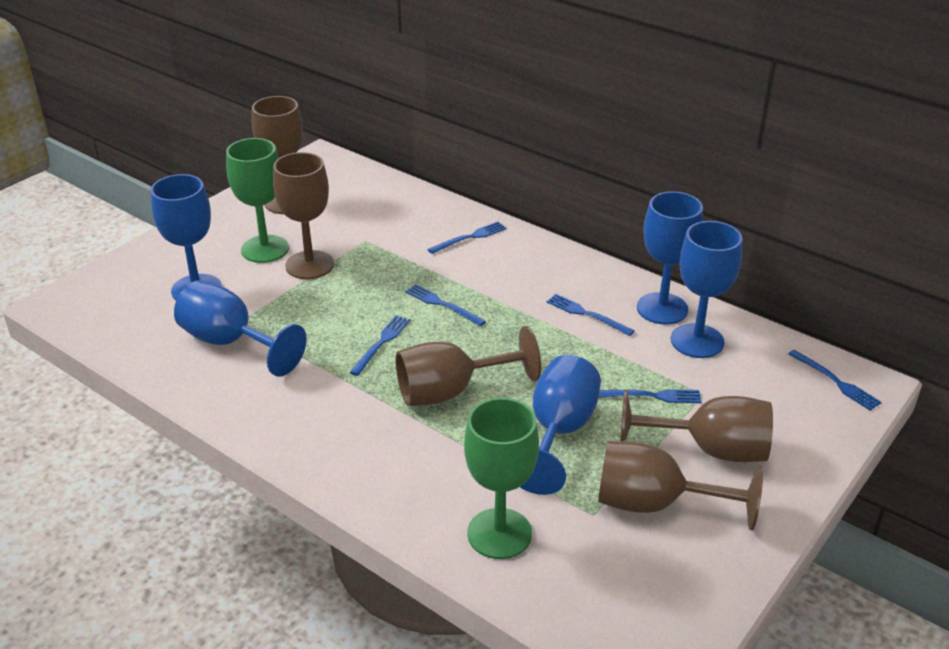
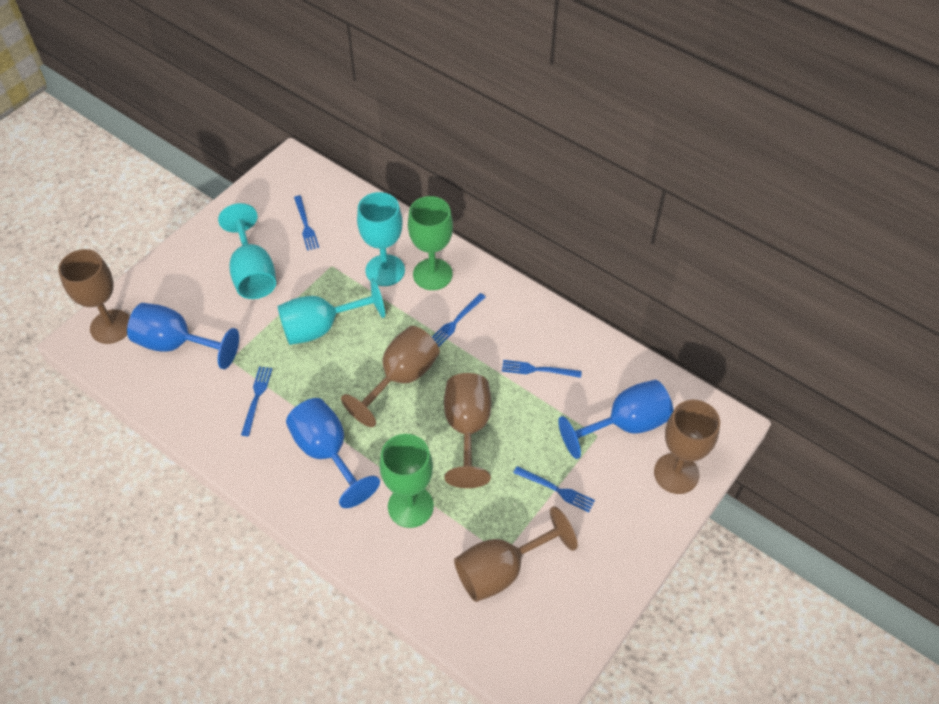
blue fork: [350,315,410,376] [405,284,486,326] [427,222,507,254] [547,294,634,336] [599,389,702,403] [788,350,882,411] = 6 -> [241,366,272,436] [294,195,319,251] [432,293,486,347] [502,360,582,378] [513,466,595,512] = 5
blue goblet: [150,174,222,300] [174,280,307,377] [520,355,601,495] [637,191,703,325] [671,221,742,358] = 5 -> [127,303,239,369] [286,398,380,508] [558,380,674,459] = 3
turquoise goblet: none = 0 -> [218,203,276,299] [277,278,385,345] [357,192,405,286] = 3

